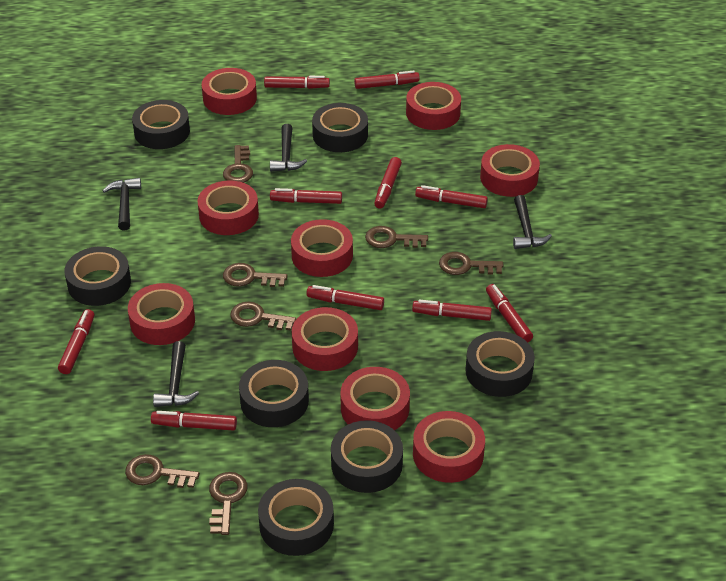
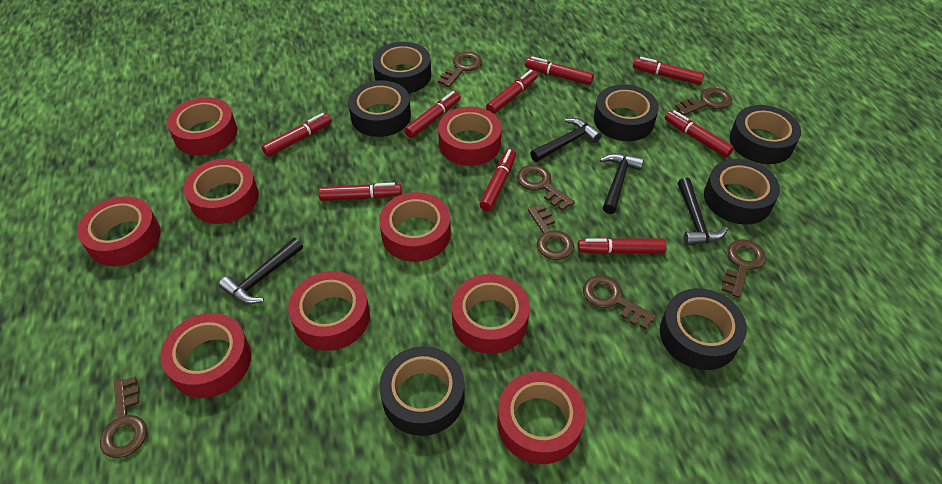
red marker: [58,309,95,374] [151,411,237,430] [264,76,330,89] [270,188,342,204] [306,285,384,310] [354,70,420,89] [374,157,402,209] [412,300,492,321] [415,185,488,208] [486,284,533,342] = 10 -> [261,113,332,157] [319,182,402,201] [404,91,461,138] [480,149,516,211] [486,70,538,114] [525,56,594,85] [577,238,667,254] [633,57,704,85] [665,110,734,157] = 9

